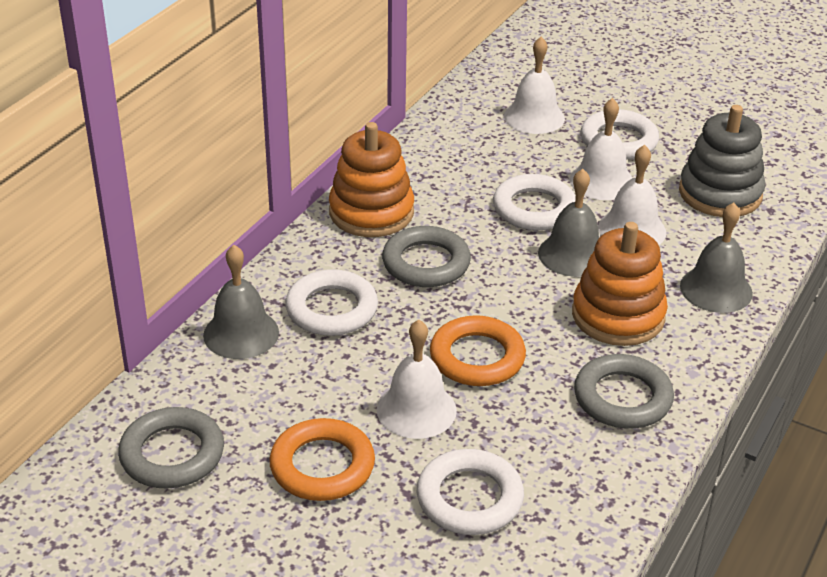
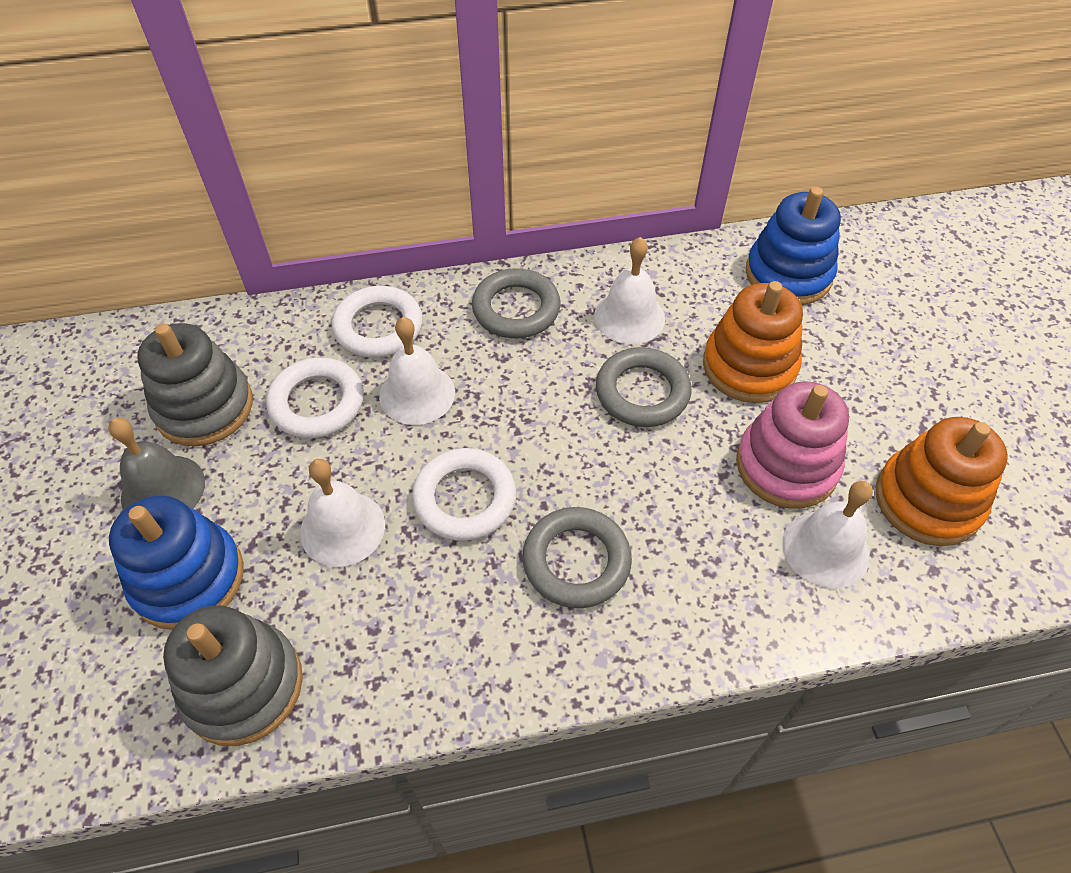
blue stacking toy: none = 0 -> [109,495,244,630] [746,187,841,305] = 2
grey bell: [203,245,279,359] [538,169,599,277] [680,203,753,313] = 3 -> [108,418,205,510] = 1
grey stacking toy: [679,105,765,217] = 1 -> [138,323,253,446] [163,605,303,746] = 2
orange ring: [269,418,375,501] [430,315,526,386] = 2 -> none = 0
pink stacking toy: none = 0 -> [736,381,849,508] = 1
white ring: [285,269,378,336] [417,449,524,535] [493,174,576,230] [581,109,659,160] = 4 -> [266,357,364,438] [332,286,423,358] [412,448,516,541] = 3

